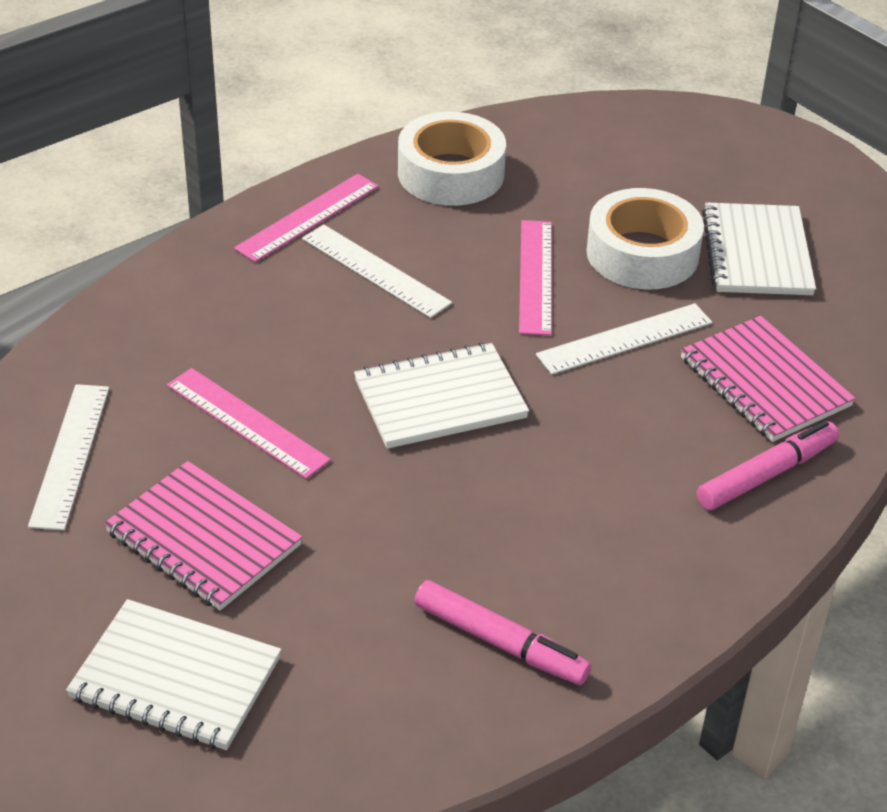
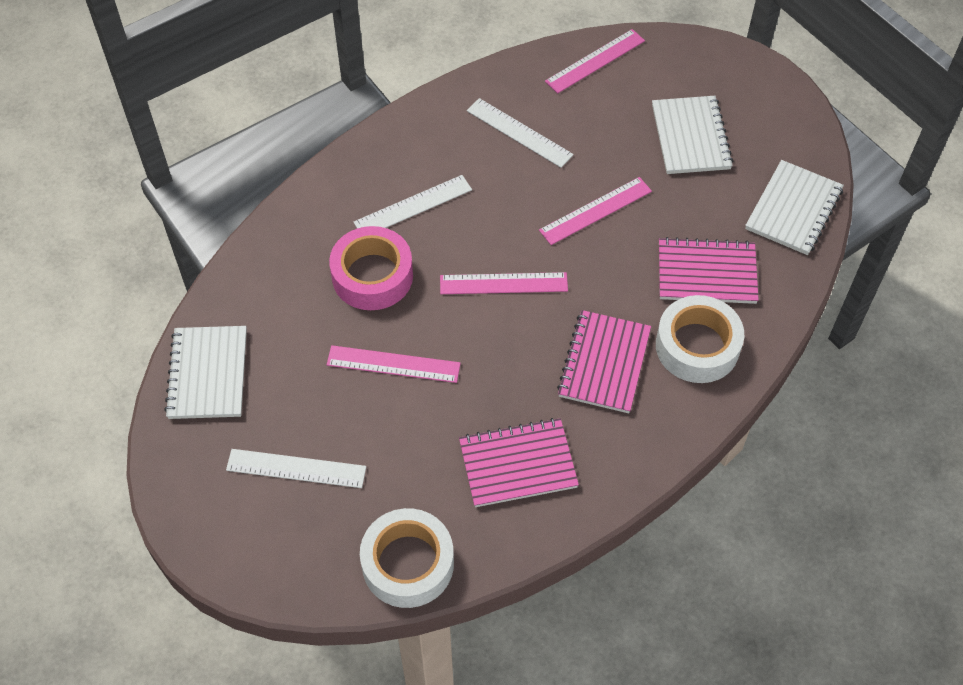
pink marker: [414,580,591,685] [697,421,839,510] = 2 -> none = 0
pink notebook: [104,461,302,610] [681,316,856,442] = 2 -> [459,418,579,507] [557,310,651,413] [659,237,759,304] = 3
pink ruler: [167,368,331,479] [234,174,379,262] [519,220,552,335] = 3 -> [327,345,461,383] [440,272,568,294] [539,177,652,245] [545,29,645,94] = 4
pink tape: none = 0 -> [329,226,413,310] = 1

